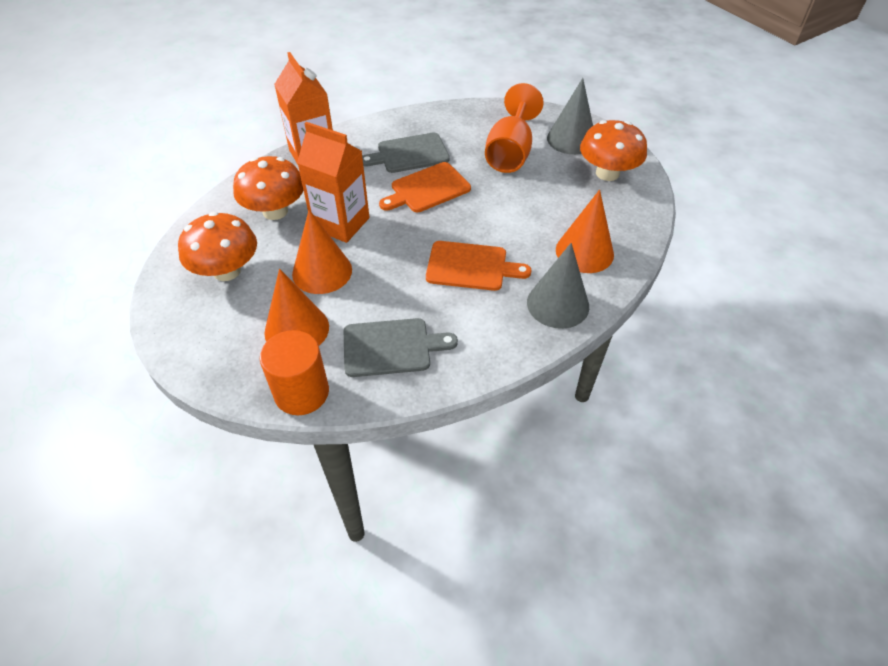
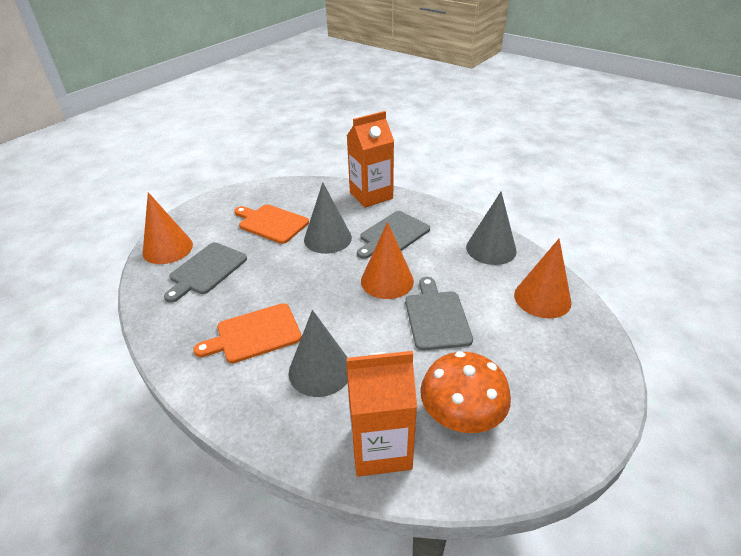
grey cone: [527,243,589,329] [547,78,593,155] = 2 -> [289,310,348,397] [304,182,352,254] [466,192,517,265] = 3
grey cutting board: [344,318,458,377] [362,133,450,173] = 2 -> [164,242,247,303] [357,211,430,259] [405,277,473,351] = 3
orange cylinder: [260,330,329,415] = 1 -> none = 0
orange goblet: [485,83,544,173] = 1 -> none = 0
orange mushroom: [178,212,257,281] [233,156,304,220] [580,120,647,181] = 3 -> [420,351,511,433] = 1

